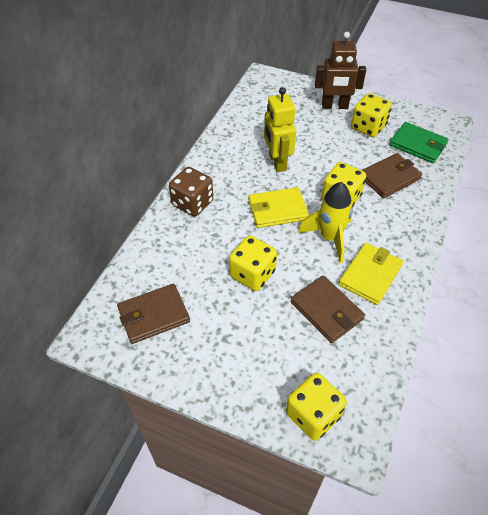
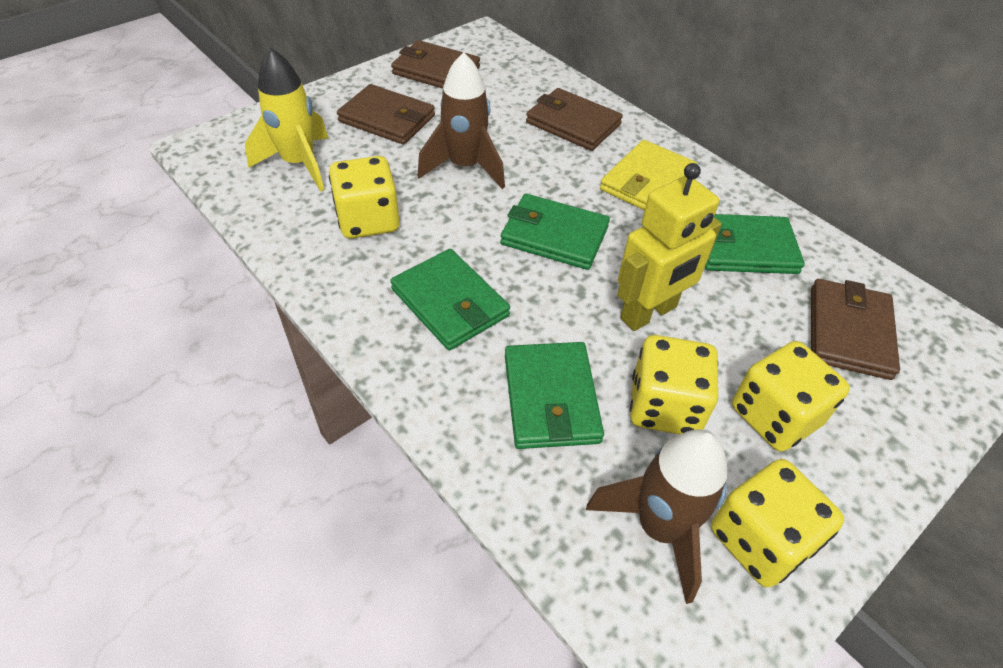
brown dice: [169,167,213,217] = 1 -> none = 0
brown robot: [315,32,366,109] = 1 -> none = 0
brown rocket: none = 0 -> [417,52,505,189] [586,429,727,604] = 2
brown wallet: [117,284,190,344] [291,275,365,343] [362,153,422,198] = 3 -> [337,84,435,145] [391,40,480,88] [526,88,623,151] [811,279,900,380] = 4
green wallet: [389,122,449,163] = 1 -> [390,249,510,350] [500,194,610,270] [505,342,604,449] [705,214,805,274] = 4
yellow wallet: [249,187,309,228] [339,243,404,305] = 2 -> [600,140,697,211] = 1

